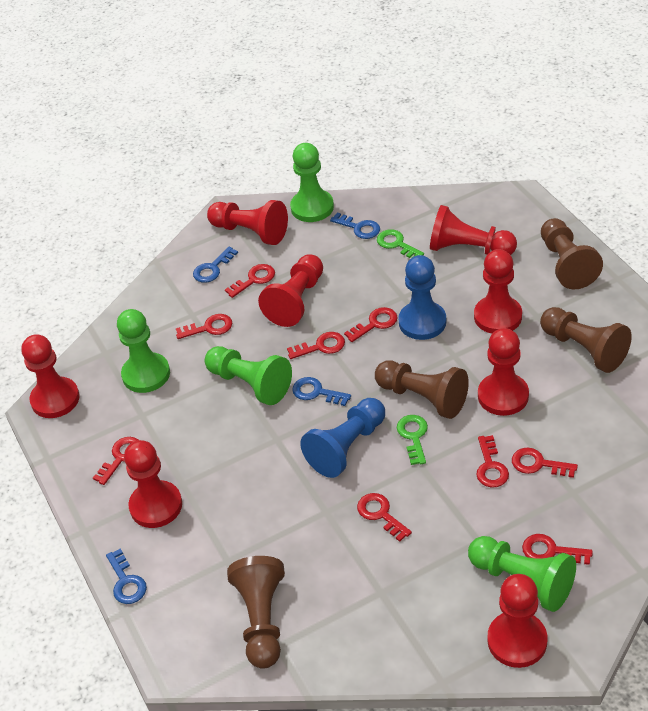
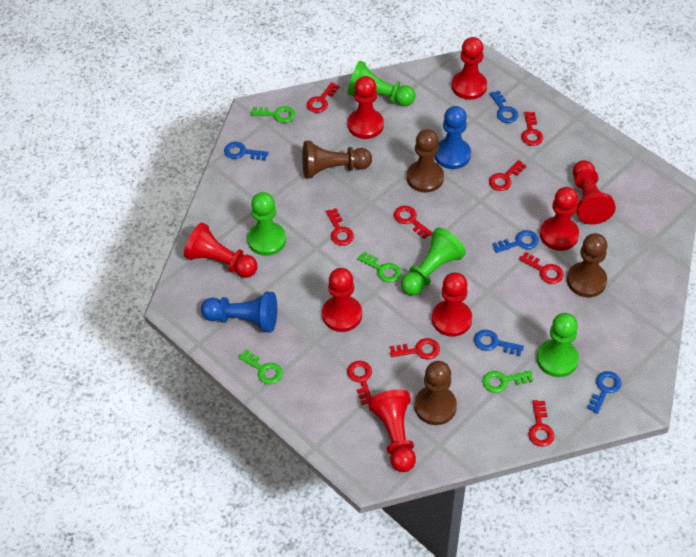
blue key: [106,549,147,604] [193,246,238,283] [292,377,351,406] [330,213,380,239] = 4 -> [224,142,268,161] [474,330,524,356] [490,91,519,123] [492,230,539,253] [587,371,621,414] = 5
green key: [377,229,424,258] [397,415,428,465] = 2 -> [238,350,283,384] [251,106,295,123] [357,251,401,282] [483,371,533,393] = 4

